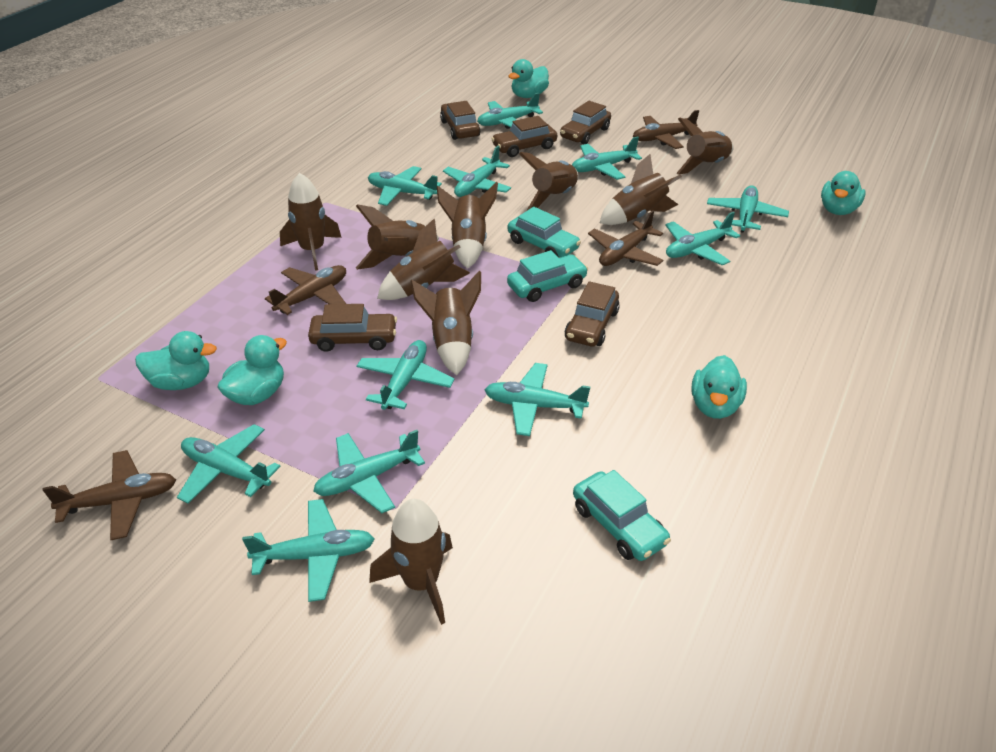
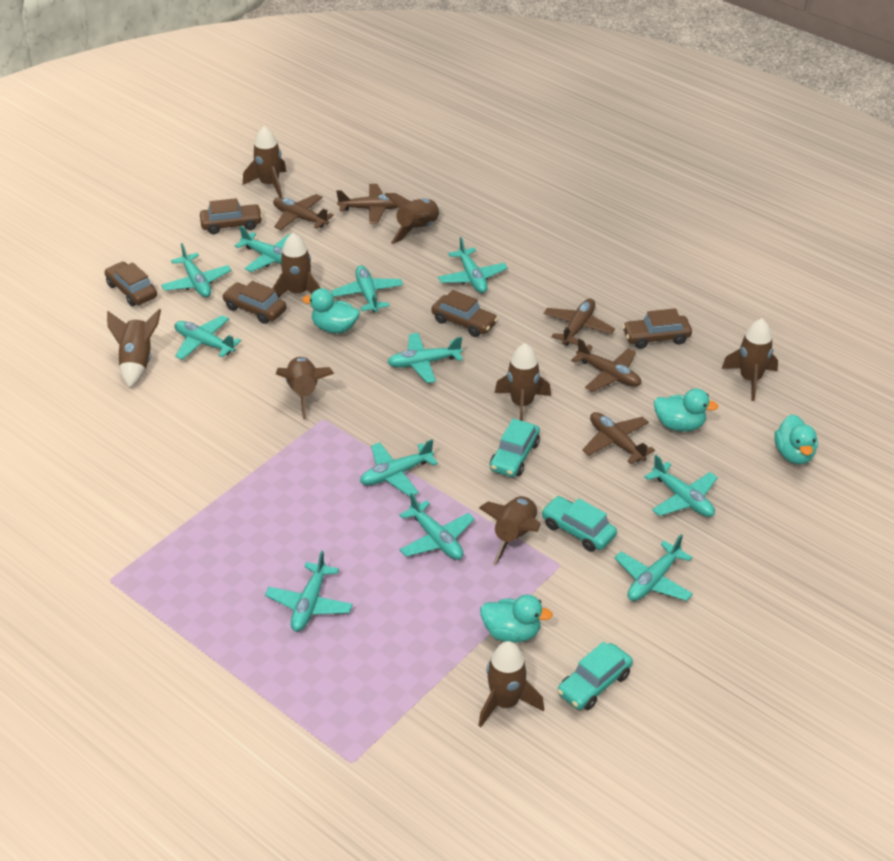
brown plane: [43,450,176,540] [265,265,346,315] [588,210,663,266] [633,110,701,149] = 4 -> [273,194,334,230] [336,184,398,224] [544,299,615,345] [571,339,641,392] [582,412,655,464] = 5
turquoise duck: [135,331,217,390] [217,335,287,405] [508,59,549,98] [691,355,747,419] [821,171,866,215] = 5 -> [302,288,360,333] [480,595,553,643] [654,389,718,432] [774,414,818,465] = 4

